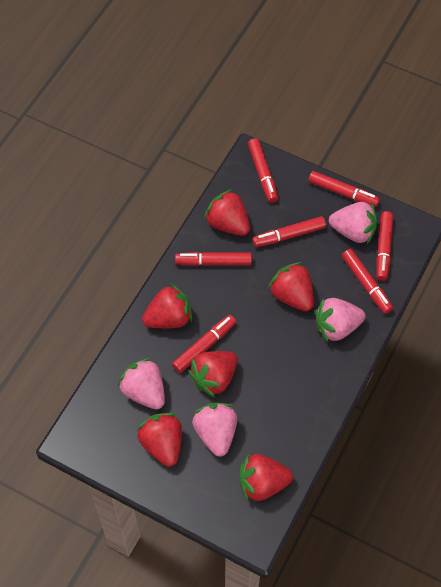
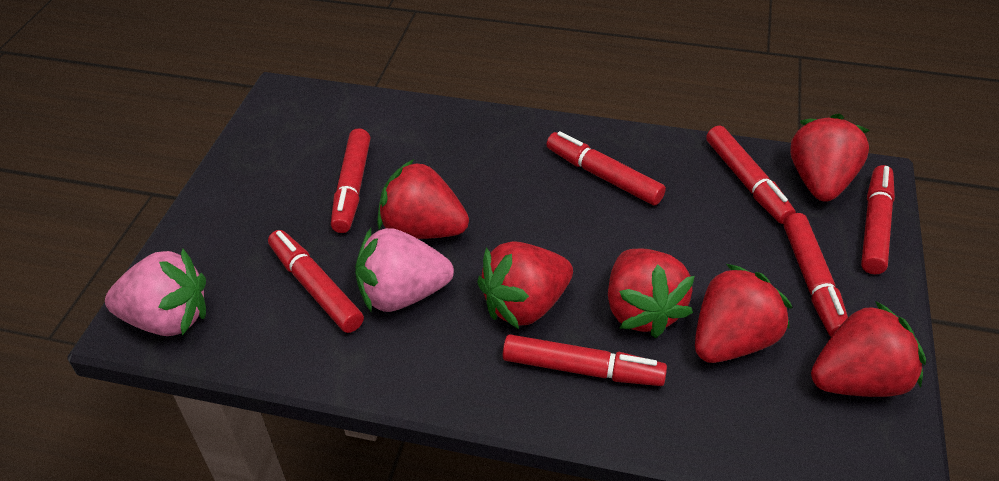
pink strawberry: [118,358,165,409] [192,403,237,457] [315,298,365,342] [329,202,377,244] = 4 -> [105,249,206,336] [355,228,454,313] = 2

